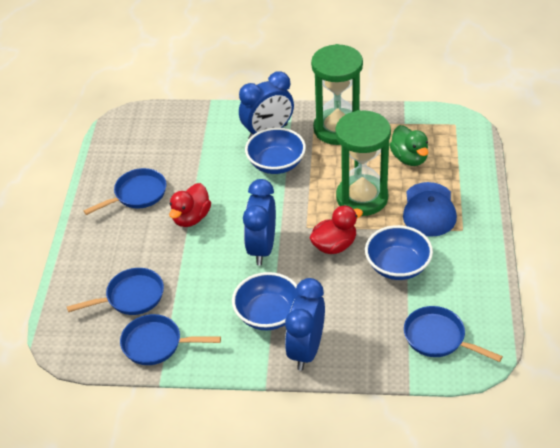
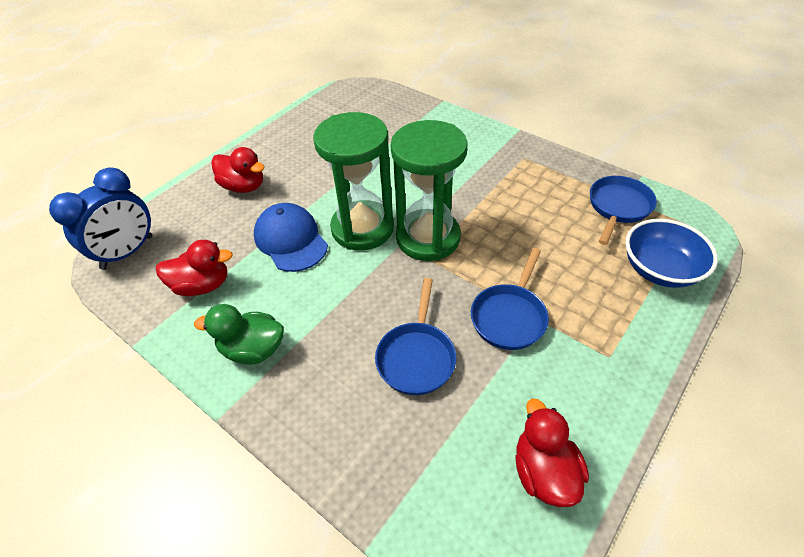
blue bowl: [232,272,298,330] [245,127,306,174] [365,225,433,280] = 3 -> [625,219,718,288] = 1
blue clock: [239,71,294,139] [243,179,276,265] [285,278,325,371] = 3 -> [49,167,152,270] = 1
blue pan: [67,268,164,315] [83,168,166,215] [120,314,221,365] [404,306,503,362] = 4 -> [375,278,456,395] [471,248,549,350] [590,176,657,245] = 3
red duck: [169,183,211,227] [309,206,363,254] = 2 -> [156,240,233,296] [211,147,264,193] [515,399,589,507] = 3

